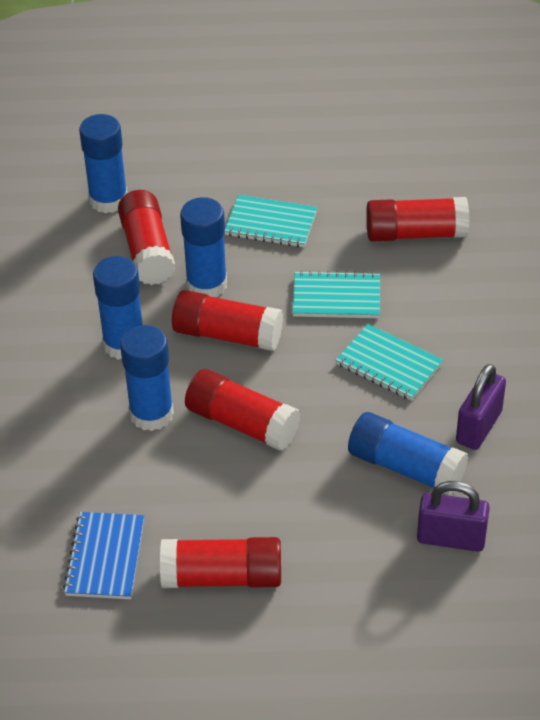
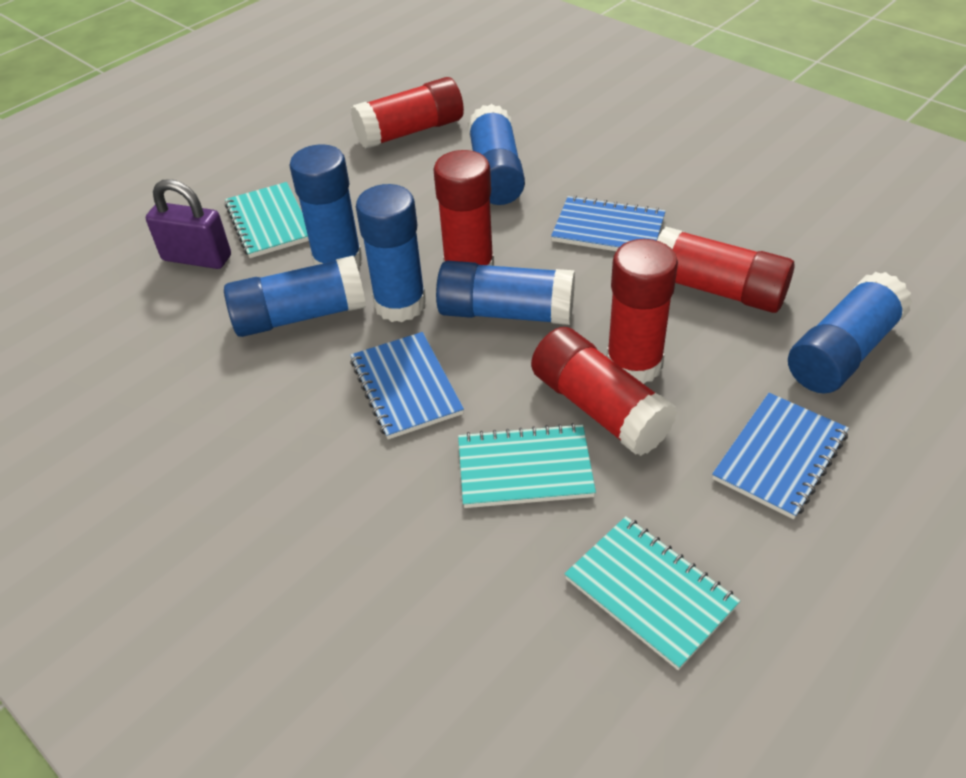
blue glue stick: [79,114,127,213] [93,256,142,360] [120,325,174,431] [180,197,227,297] [348,412,468,495] = 5 -> [224,256,366,337] [289,144,363,268] [356,184,426,322] [436,261,575,325] [468,104,525,205] [788,272,913,394] = 6
blue notebook: [63,512,144,599] = 1 -> [350,332,464,439] [551,195,665,251] [712,393,849,519] = 3
purple padlock: [417,481,490,552] [456,364,506,450] = 2 -> [146,179,231,269] = 1

